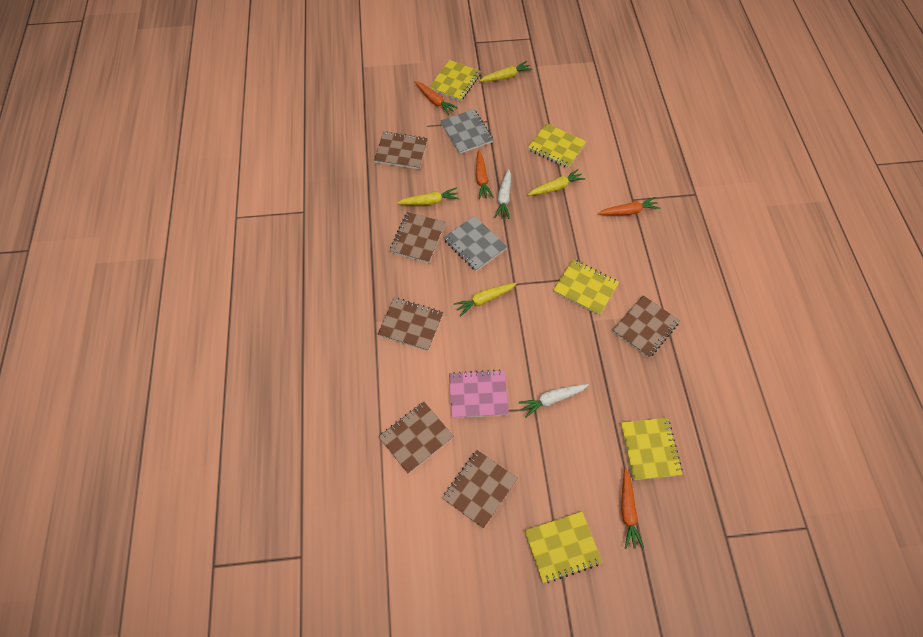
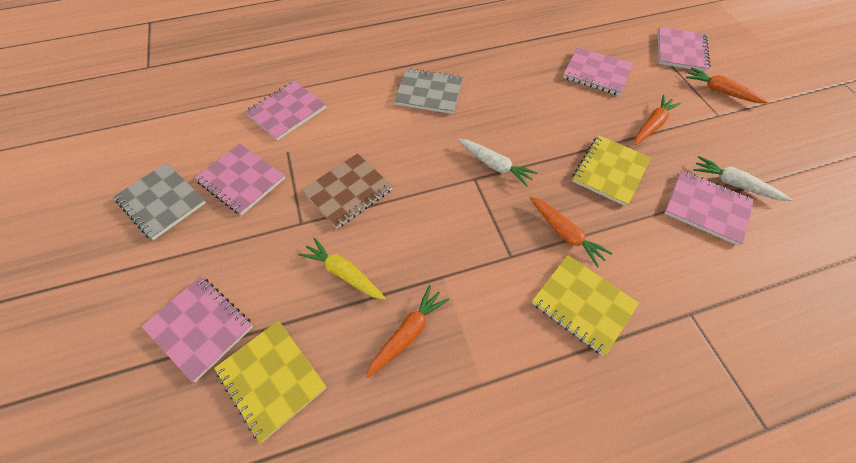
brown notebook: [374,131,428,169] [378,298,443,351] [378,402,454,474] [390,212,445,263] [442,450,518,529] [612,295,680,358] = 6 -> [302,153,393,228] = 1
pink notebook: [449,369,509,418] = 1 -> [141,276,253,382] [195,143,285,215] [245,81,326,141] [563,47,633,96] [658,27,711,72] [664,170,754,246] = 6
yellow carrot: [397,187,460,205] [453,283,517,316] [479,61,532,82] [527,169,585,196] = 4 -> [299,238,386,300] = 1
yellow notebook: [429,60,481,101] [525,512,602,584] [528,123,587,168] [553,259,619,316] [621,418,683,480] = 5 -> [214,320,327,443] [532,255,639,356] [572,135,651,206] = 3

